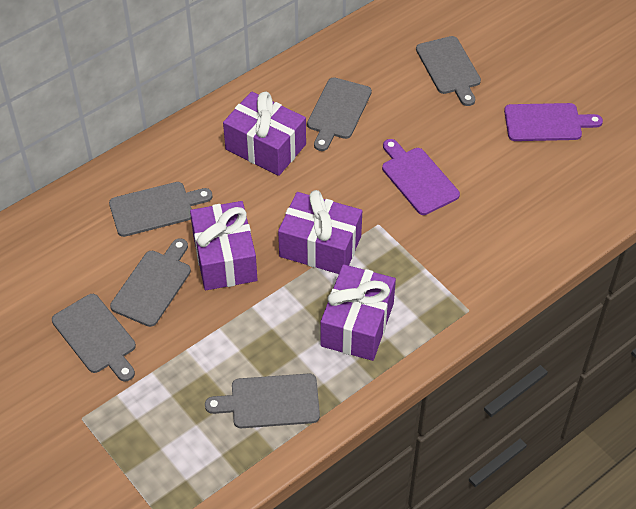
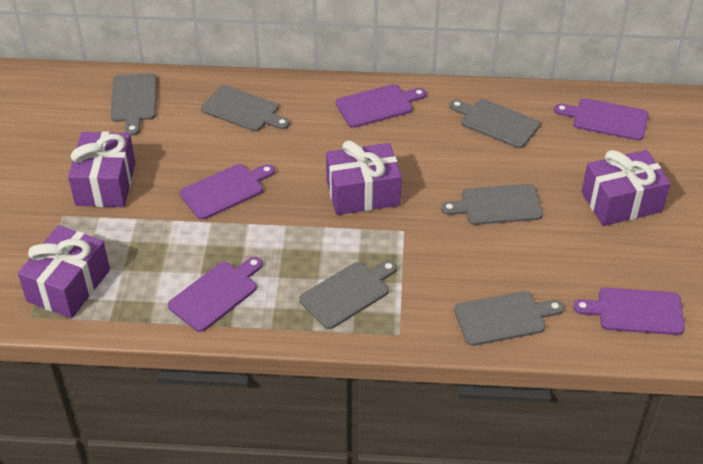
purple cutting board: [382,139,460,215] [504,103,603,141] = 2 -> [168,257,263,332] [180,164,275,220] [336,84,426,128] [554,98,648,140] [573,288,685,335] = 5

